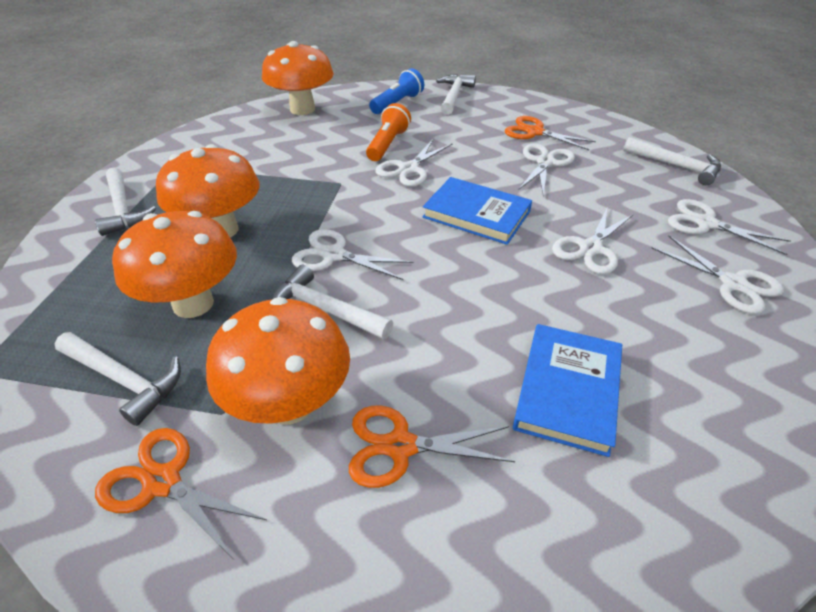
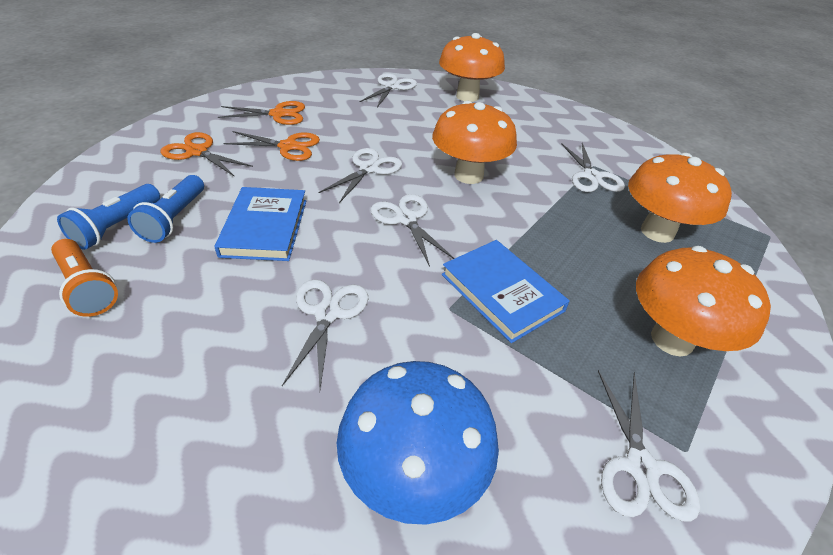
blue flashlight: [369,68,424,114] = 1 -> [57,184,160,250] [127,175,204,243] = 2
blue mushroom: none = 0 -> [337,361,499,525] = 1
white hammer: [54,332,181,426] [95,168,156,236] [272,265,393,339] [436,74,476,115] [623,137,721,185] = 5 -> none = 0

